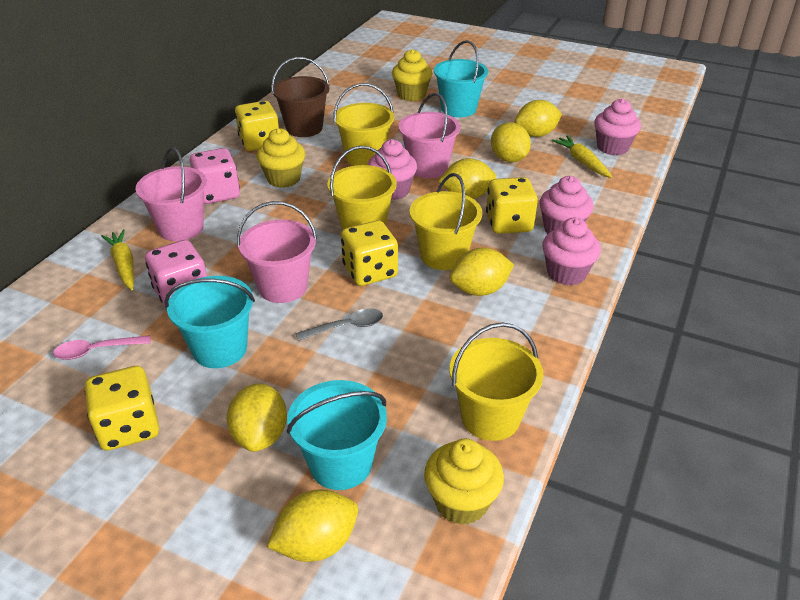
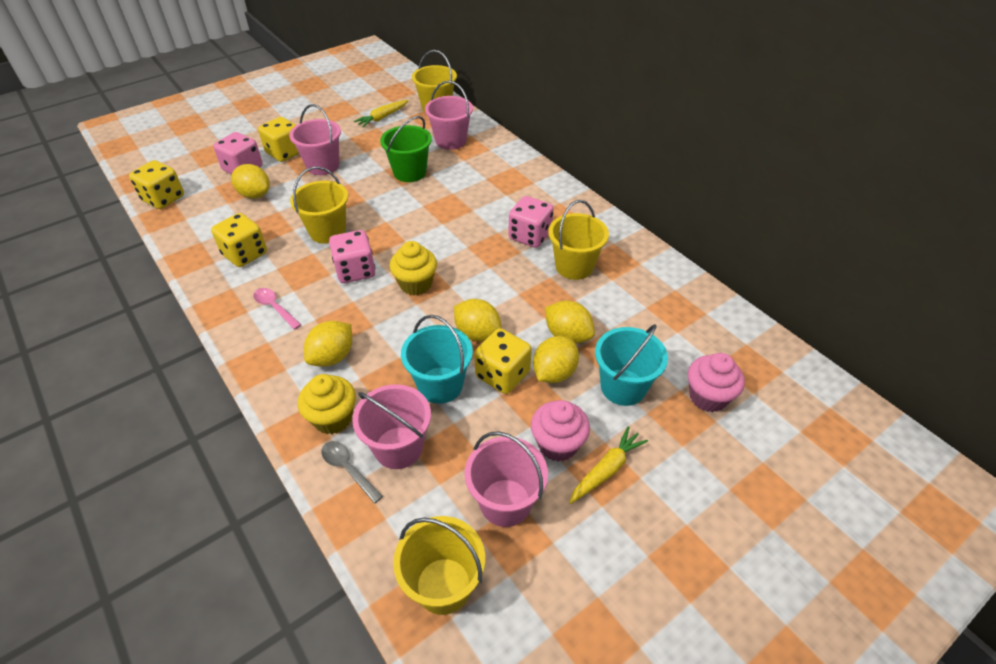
brown bucket: [271,57,330,137] = 1 -> none = 0
green bucket: none = 0 -> [380,116,432,182] = 1
pink bucket: [135,147,207,241] [237,201,317,303] [399,93,460,178] = 3 -> [289,104,341,175] [352,384,431,469] [425,81,473,150] [465,431,548,527] = 4
pink cupcake: [368,139,417,200] [540,176,594,234] [542,218,601,285] [594,98,641,155] = 4 -> [531,400,590,462] [688,353,745,412] = 2
pink dice: [145,240,207,306] [189,148,240,204] = 2 -> [213,132,263,174] [329,230,375,283] [509,196,554,248] = 3
turquoise bucket: [165,276,255,368] [287,380,387,490] [434,40,488,117] = 3 -> [401,315,473,404] [595,324,668,406] = 2
yellow cupcake: [257,128,305,188] [392,49,433,101] [424,439,504,525] = 3 -> [298,374,356,434] [389,241,437,295] = 2
yellow lemon: [227,383,287,452] [267,489,358,562] [438,158,496,199] [450,248,514,296] [491,122,531,163] [515,100,562,137] = 6 -> [231,164,270,199] [304,321,352,367] [454,299,502,342] [533,336,579,383] [545,301,595,344] = 5

